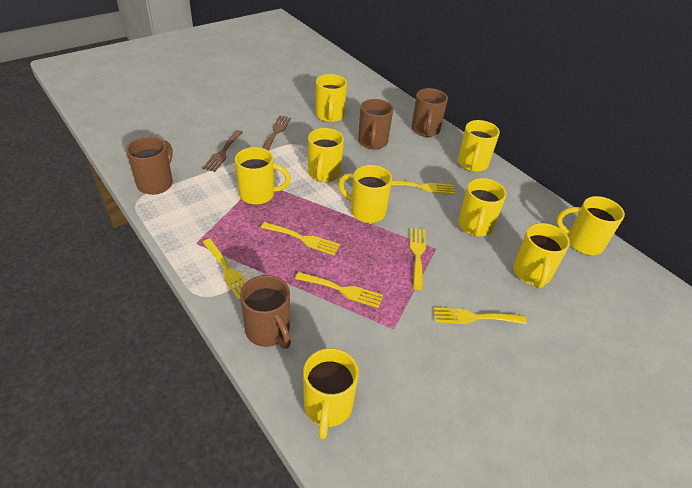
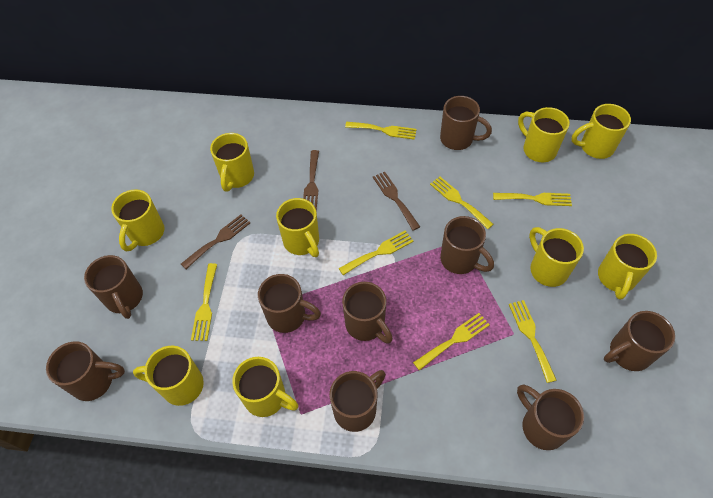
brown fork: [203,130,243,172] [262,116,291,151] = 2 -> [181,214,250,269] [303,150,319,211] [373,172,420,231] = 3
brown mug: [126,137,173,195] [240,275,291,349] [358,99,393,149] [411,88,448,137] = 4 -> [46,341,125,401] [84,255,143,319] [258,274,321,333] [329,370,386,432] [342,282,393,344] [440,96,492,150] [440,216,494,274] [517,385,584,450] [604,311,675,371] = 9
yellow fork: [202,238,246,300] [261,222,340,255] [295,272,383,308] [391,180,455,194] [410,228,426,290] [433,307,527,324] = 6 -> [191,263,217,341] [339,230,414,275] [345,122,417,140] [413,313,490,370] [430,177,494,229] [493,193,572,206] [509,300,557,383] = 7

